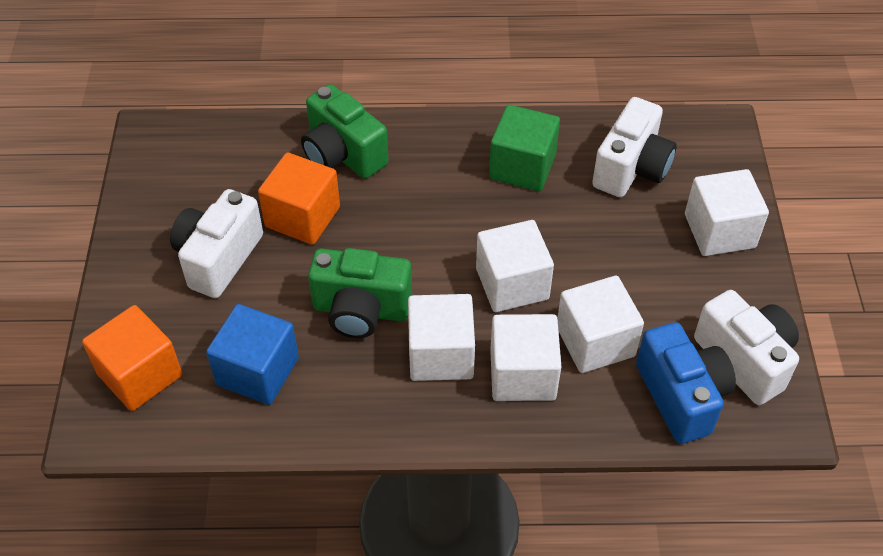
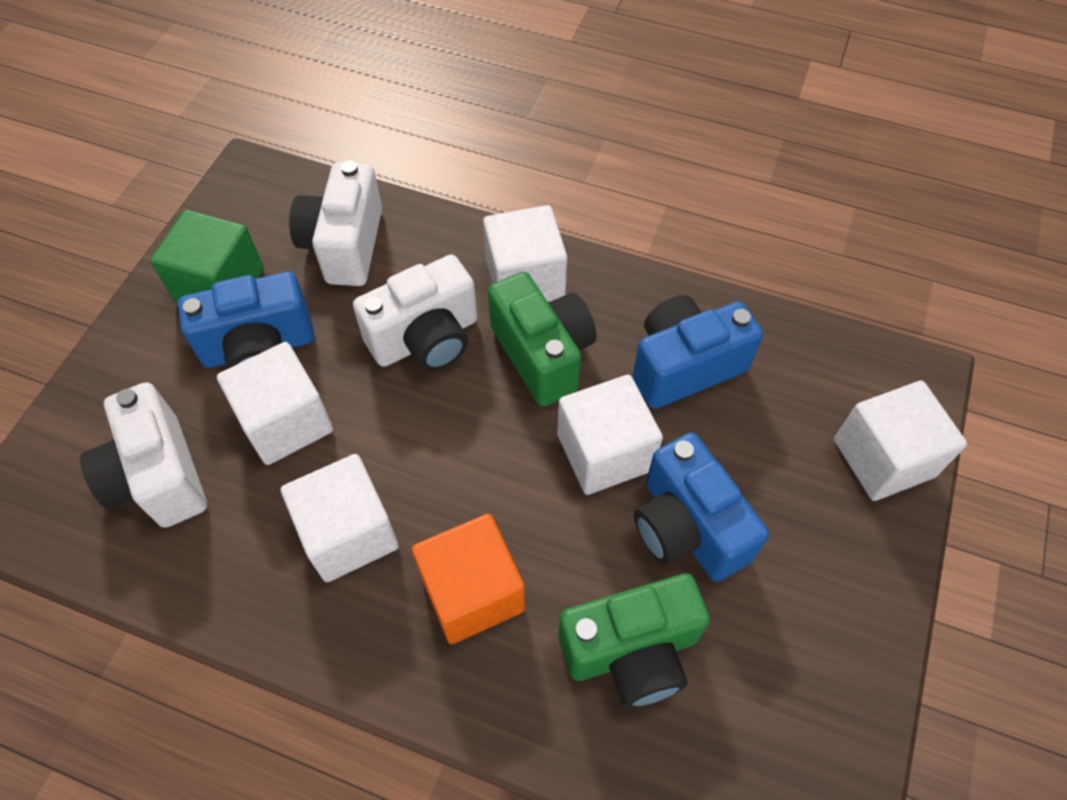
blue camera: [636,322,736,444] = 1 -> [178,272,314,370] [633,295,763,409] [634,432,769,582] = 3
blue cube: [206,304,299,405] = 1 -> none = 0
orange cube: [82,305,182,411] [258,152,340,245] = 2 -> [412,514,525,644] = 1

